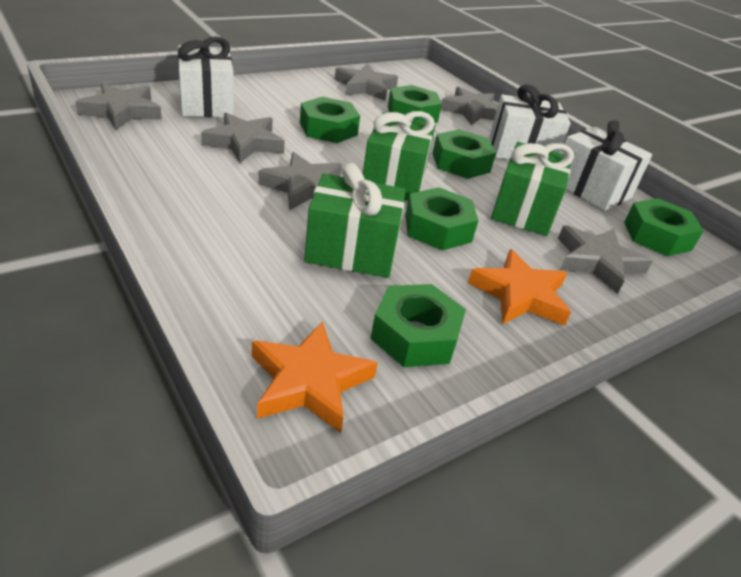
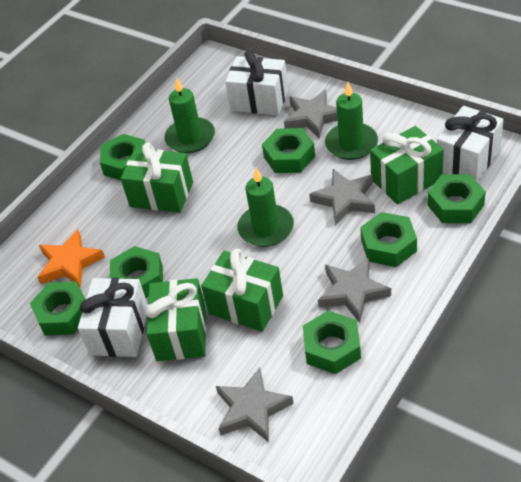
green candle: none = 0 -> [164,77,215,153] [237,168,294,247] [325,82,378,160] = 3
green gift: [304,163,406,278] [363,111,435,201] [491,142,574,236] = 3 -> [121,143,193,213] [145,278,206,361] [201,249,283,332] [370,126,444,204] = 4
green nut: [300,97,360,143] [370,284,466,367] [388,85,442,123] [405,187,479,251] [432,129,496,179] [624,198,704,256] = 6 -> [30,282,85,335] [100,134,145,180] [110,246,163,298] [262,128,315,173] [303,310,361,374] [360,212,417,267] [427,174,486,223] = 7
grey star: [75,83,162,130] [201,113,285,163] [258,152,342,210] [335,64,398,100] [441,87,498,125] [558,225,653,294] = 6 -> [216,367,294,442] [284,90,337,139] [309,169,375,225] [318,258,391,323] = 4
orange star: [252,321,378,433] [468,249,571,326] = 2 -> [37,230,105,288] = 1

